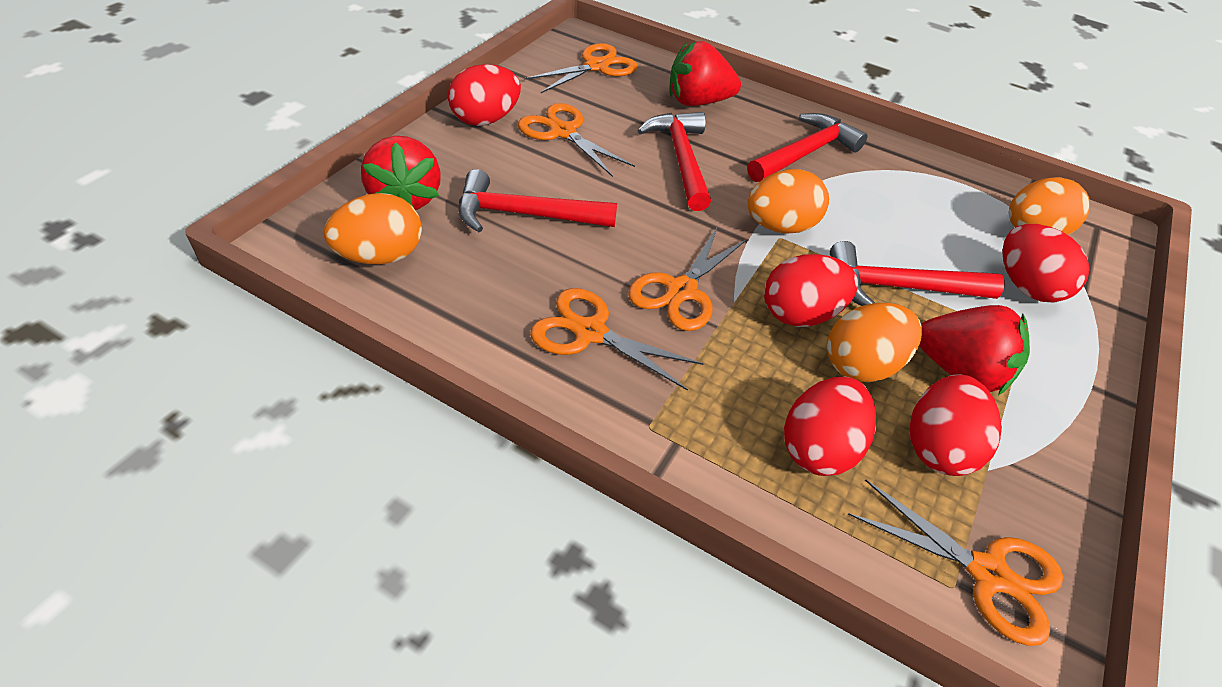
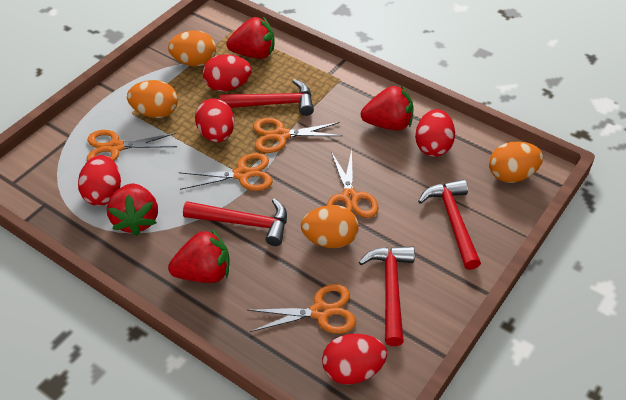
red strawberry: [361,136,441,210] [669,41,741,106] [919,305,1030,396] = 3 -> [107,183,158,236] [168,229,229,283] [226,17,275,59] [361,85,414,130] = 4

